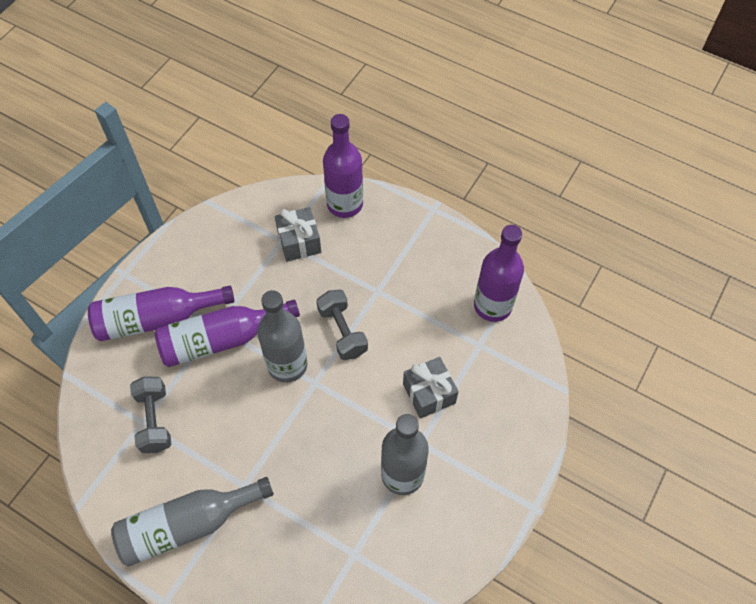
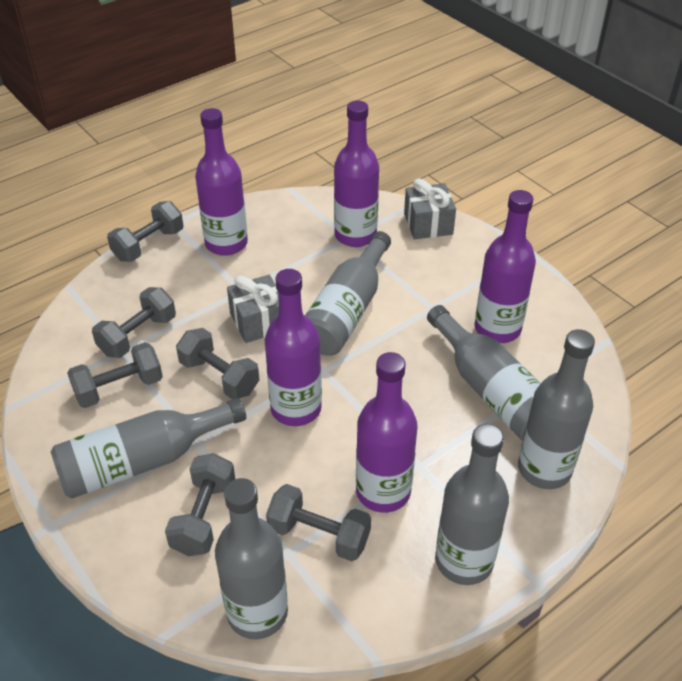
grey bottle: [111,477,274,567] [257,290,308,383] [381,414,429,495] = 3 -> [51,398,246,498] [215,478,288,639] [305,231,391,356] [427,305,541,441] [435,424,509,585] [518,329,595,489] = 6
grey dumbbell: [130,376,171,453] [316,290,368,360] = 2 -> [67,342,163,408] [92,287,176,358] [107,201,184,262] [165,453,235,556] [176,328,259,399] [266,484,371,561] = 6
purple bottle: [88,286,234,341] [154,300,300,367] [323,114,363,218] [474,225,524,322] = 4 -> [195,108,248,256] [265,269,322,426] [334,101,379,247] [356,352,418,513] [475,190,536,343] = 5

